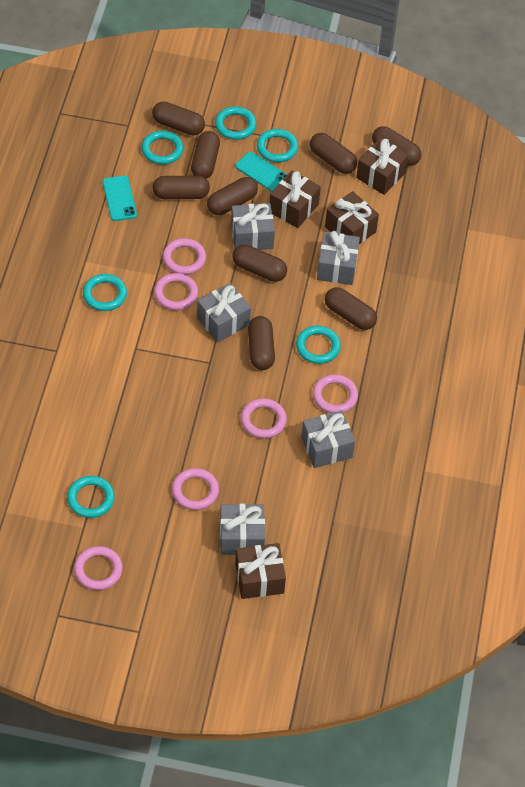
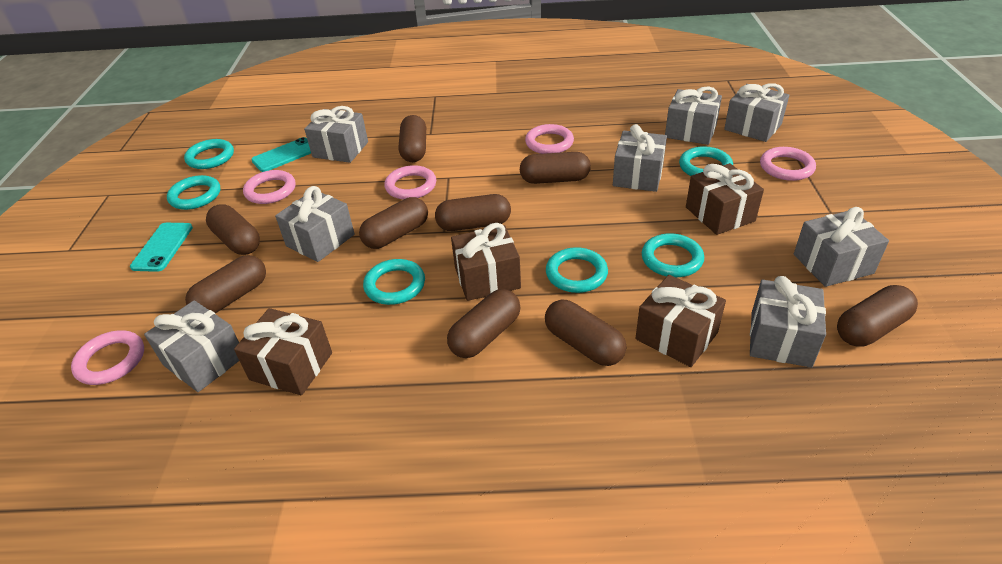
grey gift: [197,283,251,343] [220,504,265,555] [231,203,275,250] [301,411,355,468] [317,231,360,285] = 5 -> [144,300,239,392] [275,186,355,262] [304,106,368,163] [613,124,667,192] [665,86,722,145] [724,83,789,142] [750,276,826,368] [794,207,889,287] = 8
pink ring: [74,546,123,590] [154,273,198,310] [163,238,206,275] [172,468,219,510] [241,398,287,438] [313,374,358,413] = 6 -> [71,330,144,385] [243,170,296,204] [384,165,436,200] [525,124,574,154] [760,147,816,181] = 5

